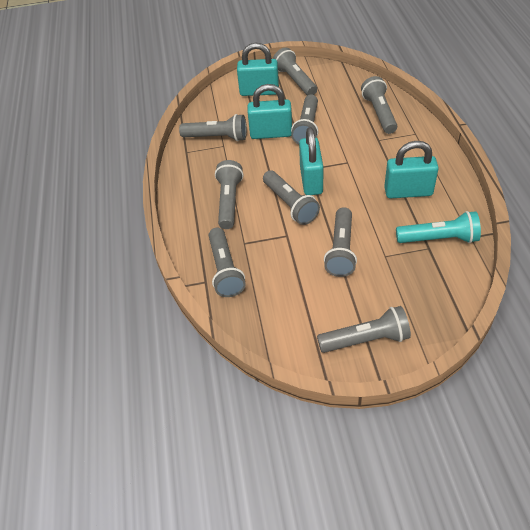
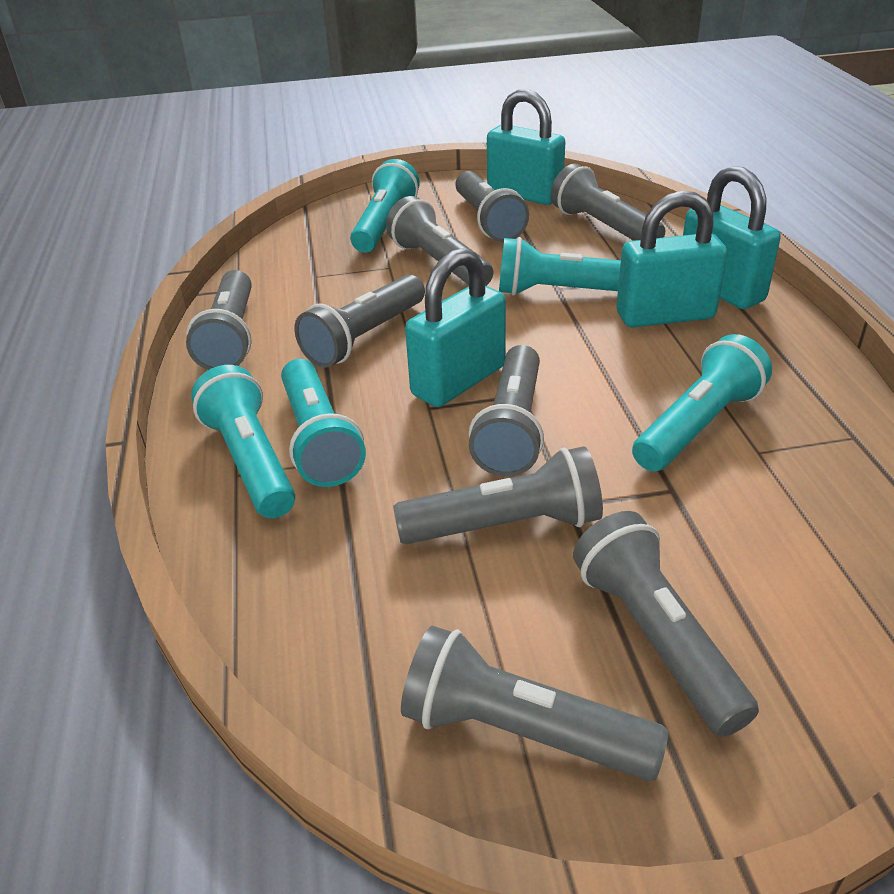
turquoise flashlight: [396,211,481,243] = 1 -> [191,365,295,518] [281,359,366,487] [350,159,420,253] [499,237,621,296] [632,334,772,472] = 5

